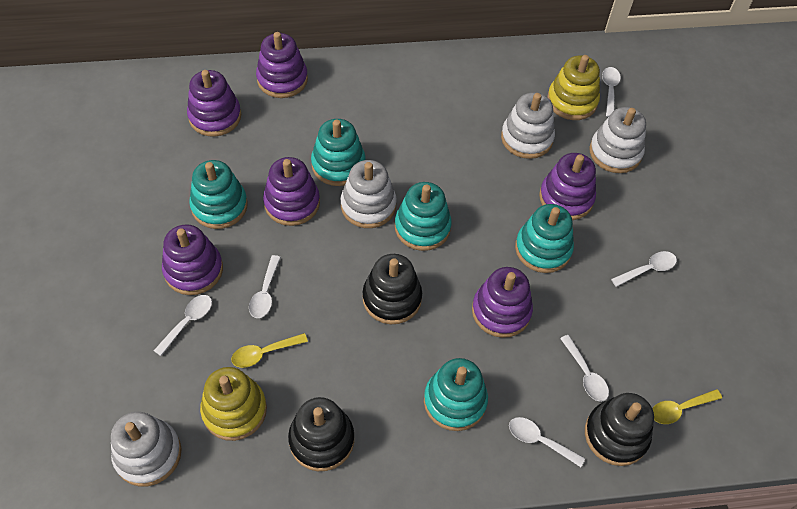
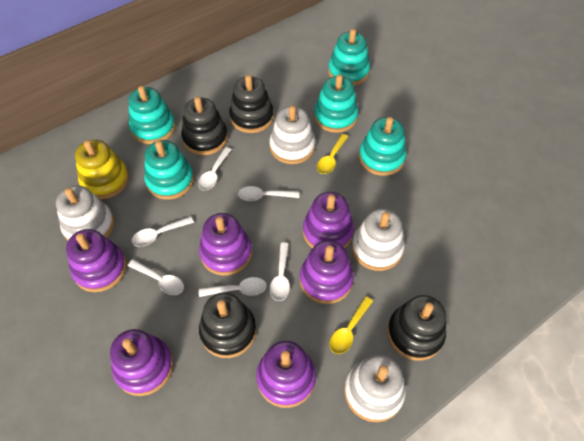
black stacking toy: [288,397,354,471] [363,254,422,324] [585,393,654,466] = 3 -> [181,97,228,155] [199,293,256,358] [229,75,274,133] [387,295,446,361] = 4
yellow stacking toy: [200,367,267,441] [547,55,600,120] = 2 -> [75,140,129,199] = 1

